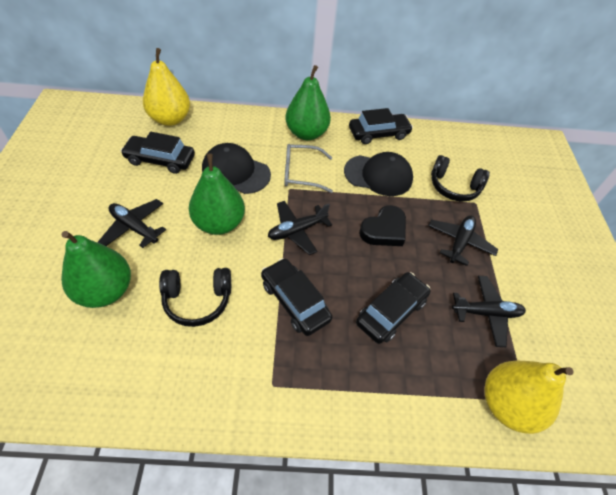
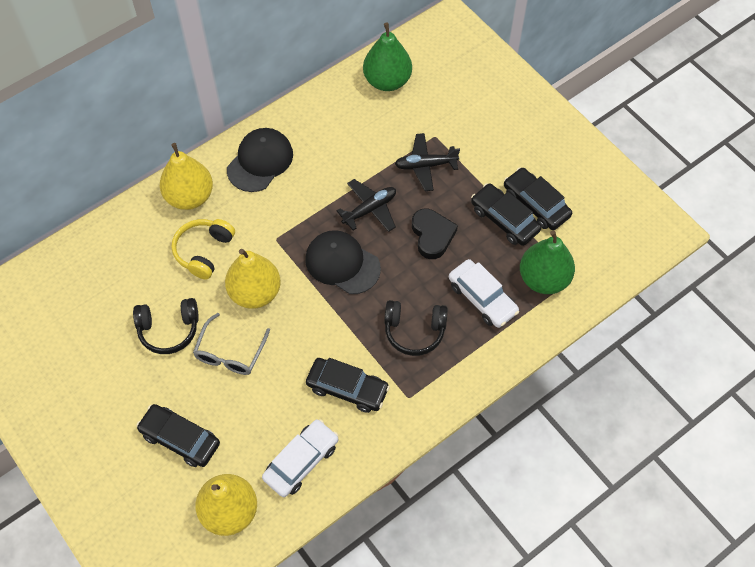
black plane: [98,199,166,248] [268,201,332,255] [428,215,498,266] [452,276,526,347] = 4 -> [337,179,396,232] [395,133,460,191] = 2
green pear: [61,231,131,308] [189,154,245,235] [285,65,331,140] = 3 -> [363,22,412,91] [520,230,575,294] = 2
white car: none = 0 -> [262,419,338,497] [449,259,519,328] = 2
yellow headphones: none = 0 -> [172,219,235,280] = 1
yellow pear: [143,48,190,126] [484,361,573,434] = 2 -> [160,143,213,210] [195,474,257,536] [225,249,281,309] = 3

